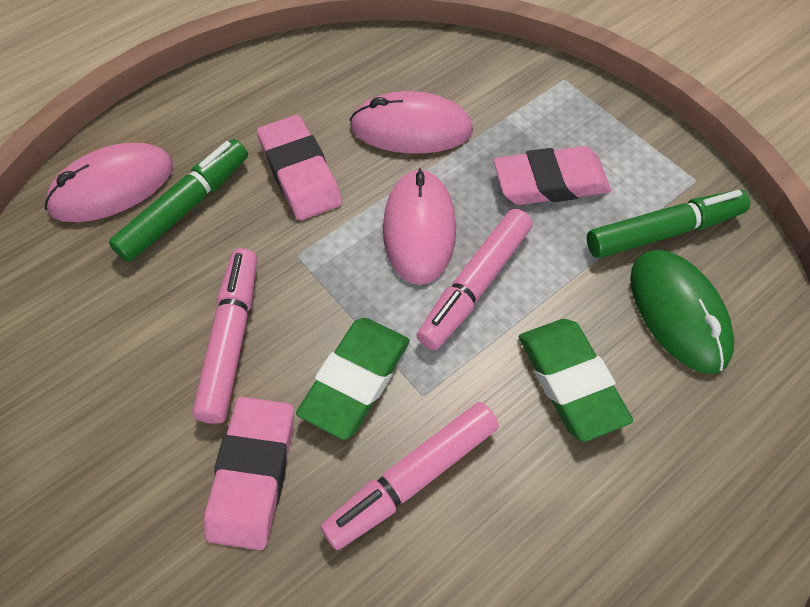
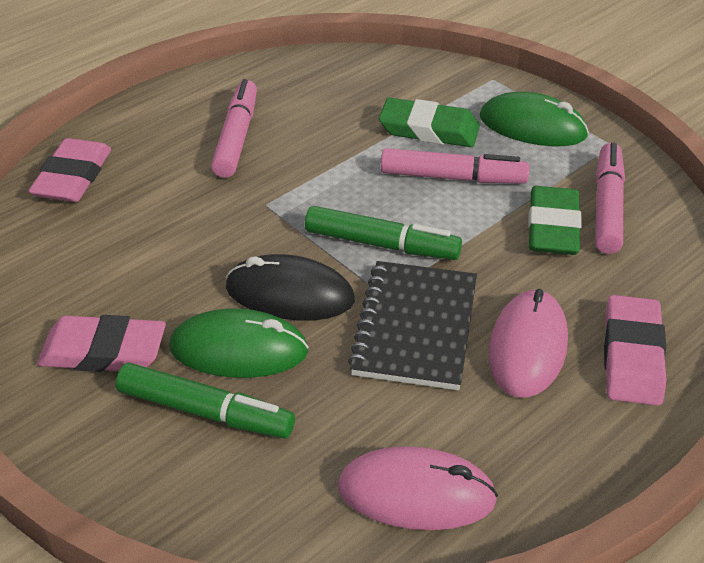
black mouse: none = 0 -> [226,254,355,320] = 1
black notebook: none = 0 -> [348,261,477,390] = 1
green mouse: [630,250,734,374] = 1 -> [169,308,309,378] [480,92,589,146] = 2
pink mouse: [45,143,173,222] [350,91,473,154] [383,168,456,285] = 3 -> [338,446,498,530] [488,289,568,398] = 2

